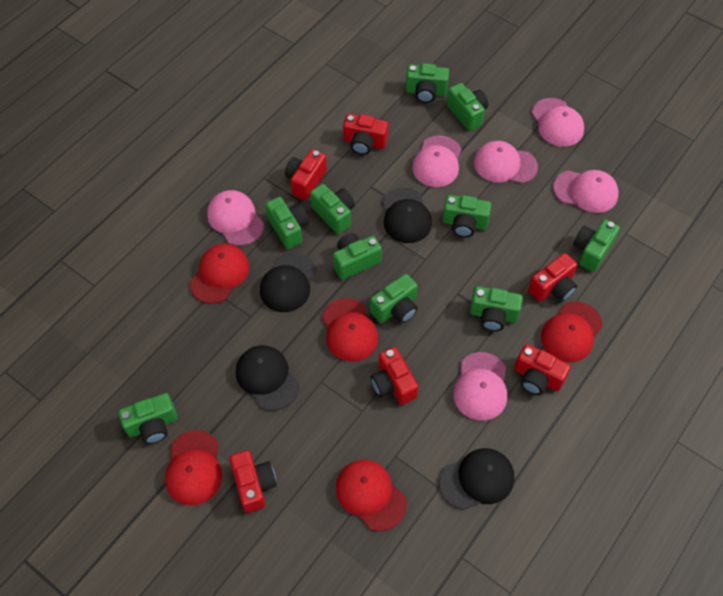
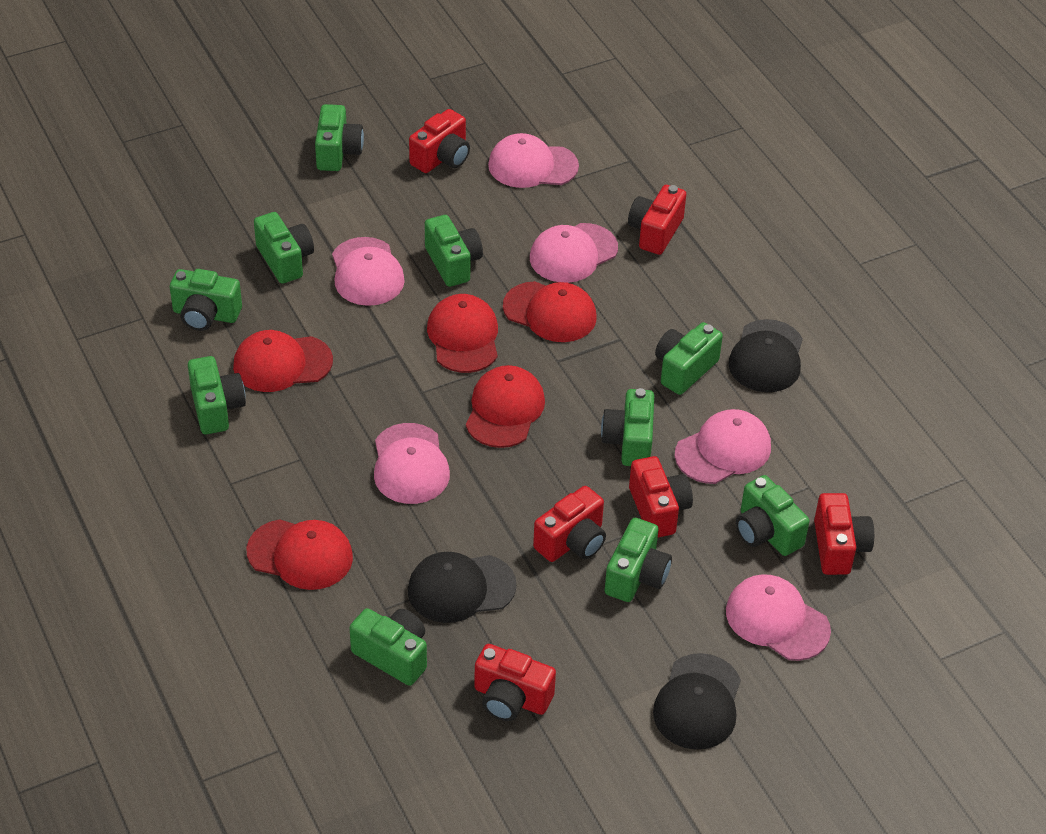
black cap: [236,345,299,411] [260,253,316,312] [382,187,432,243] [439,448,514,510] = 4 -> [408,552,516,623] [653,653,741,750] [729,319,803,392] = 3

